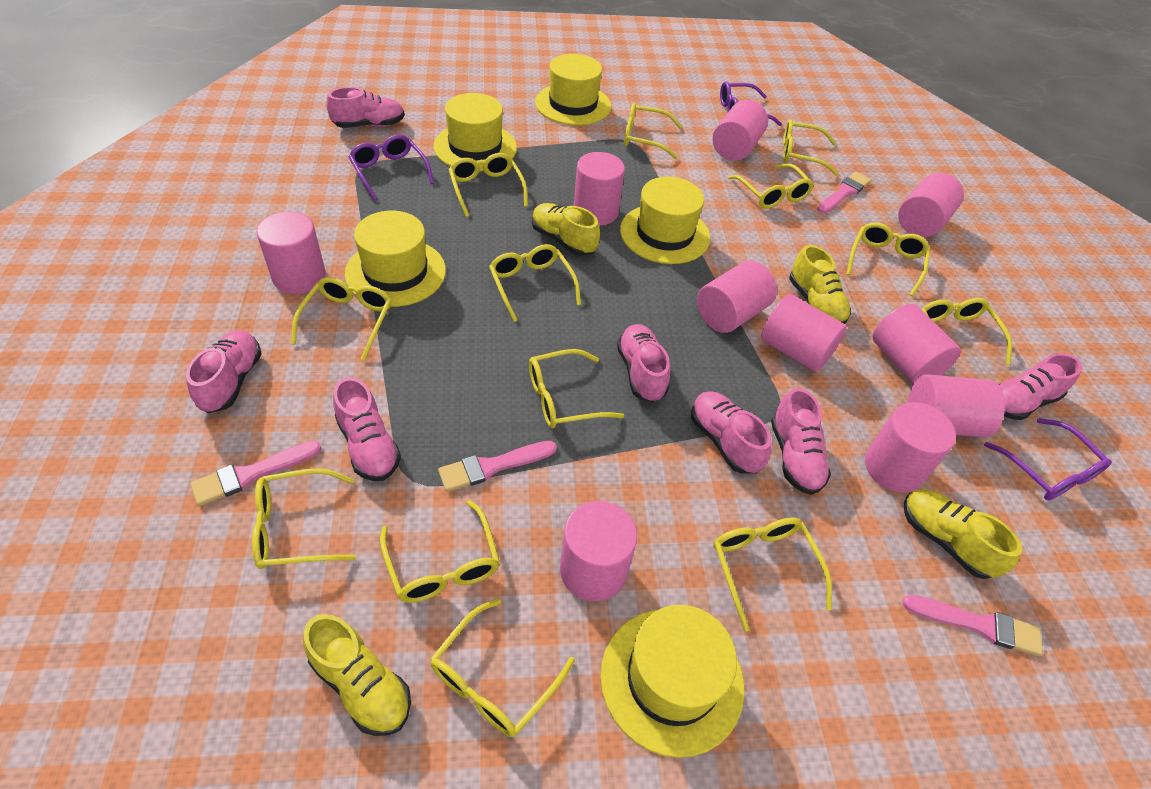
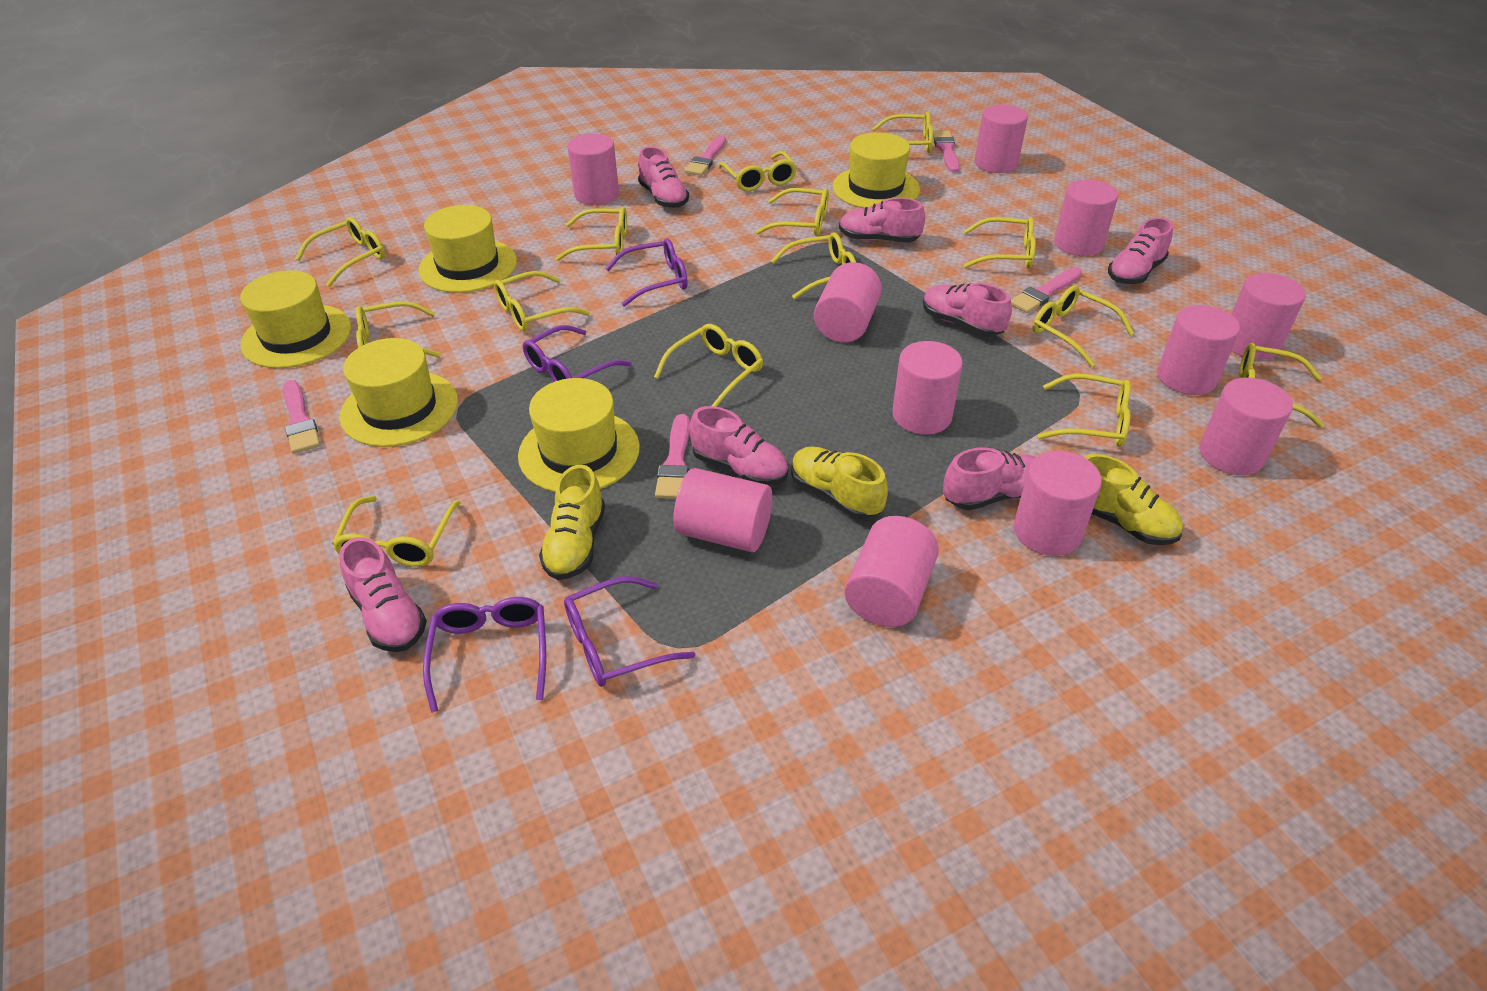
pink brush: [190,441,322,506] [438,441,557,492] [817,172,871,214] [903,595,1043,656] = 4 -> [283,380,320,454] [655,414,690,499] [685,135,726,176] [933,131,960,173] [1011,267,1082,313] = 5
pink cylinder: [257,212,326,294] [560,501,637,602] [574,152,625,226] [697,260,777,333] [713,100,768,161] [761,294,847,372] [865,402,956,493] [873,304,961,383] [898,173,964,237] [908,374,1005,437] = 10 -> [567,134,619,205] [673,468,772,552] [814,262,882,343] [844,516,939,627] [892,341,963,435] [975,105,1028,173] [1014,451,1102,556] [1054,179,1118,256] [1157,305,1240,395] [1199,378,1293,475] [1231,273,1306,360] = 11
purple glasses: [348,134,434,201] [720,81,782,126] [984,418,1112,500] = 3 -> [423,597,546,713] [523,325,631,382] [564,576,695,687] [605,238,688,307] = 4
yellow glasses: [252,468,356,569] [291,277,392,361] [380,500,500,603] [430,599,575,737] [448,153,528,217] [489,244,581,322] [529,349,624,428] [624,103,683,159] [713,517,832,631] [728,163,814,209] [783,120,838,176] [846,223,930,296] [921,298,1012,365] = 13 -> [295,217,385,287] [332,496,460,567] [356,301,441,357] [494,271,590,332] [556,207,627,261] [654,324,763,407] [718,151,797,191] [756,188,829,236] [771,232,856,299] [872,112,933,153] [964,217,1036,268] [1032,285,1134,367] [1037,373,1131,447] [1239,343,1324,428] = 14
yellow shoe: [303,614,411,736] [532,203,600,256] [789,245,851,324] [904,489,1022,579] = 4 -> [539,464,605,580] [791,446,888,519] [1084,454,1183,545] = 3

